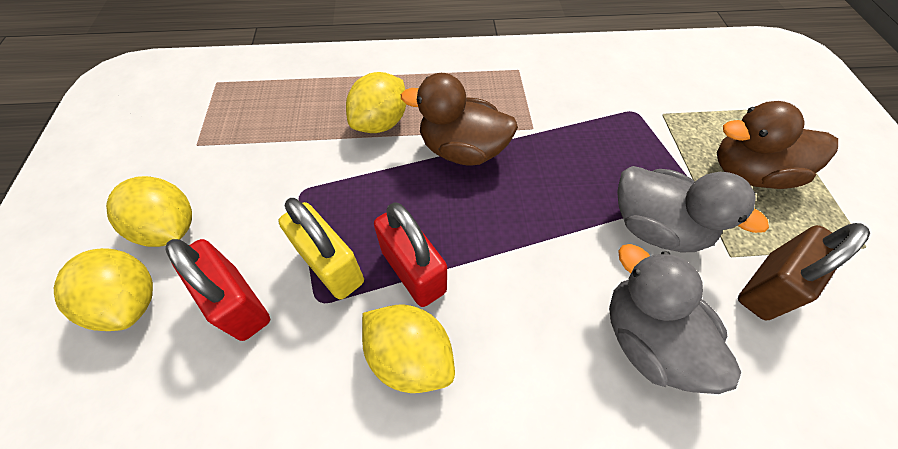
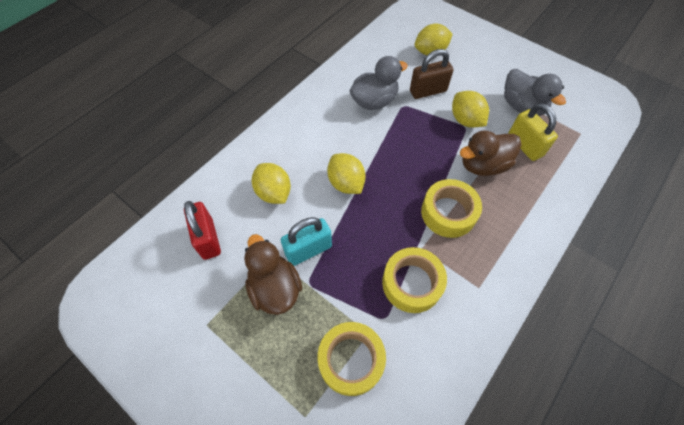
red padlock: [165,239,270,341] [374,202,447,307] = 2 -> [184,201,221,260] = 1
turquoise padlock: none = 0 -> [281,217,332,266] = 1
yellow tape: none = 0 -> [317,322,386,396] [382,247,447,313] [421,179,482,238] = 3

